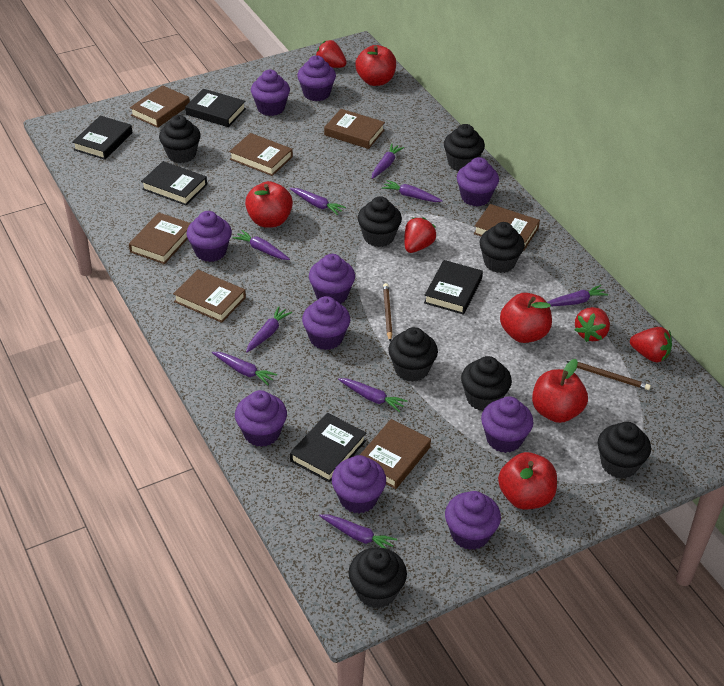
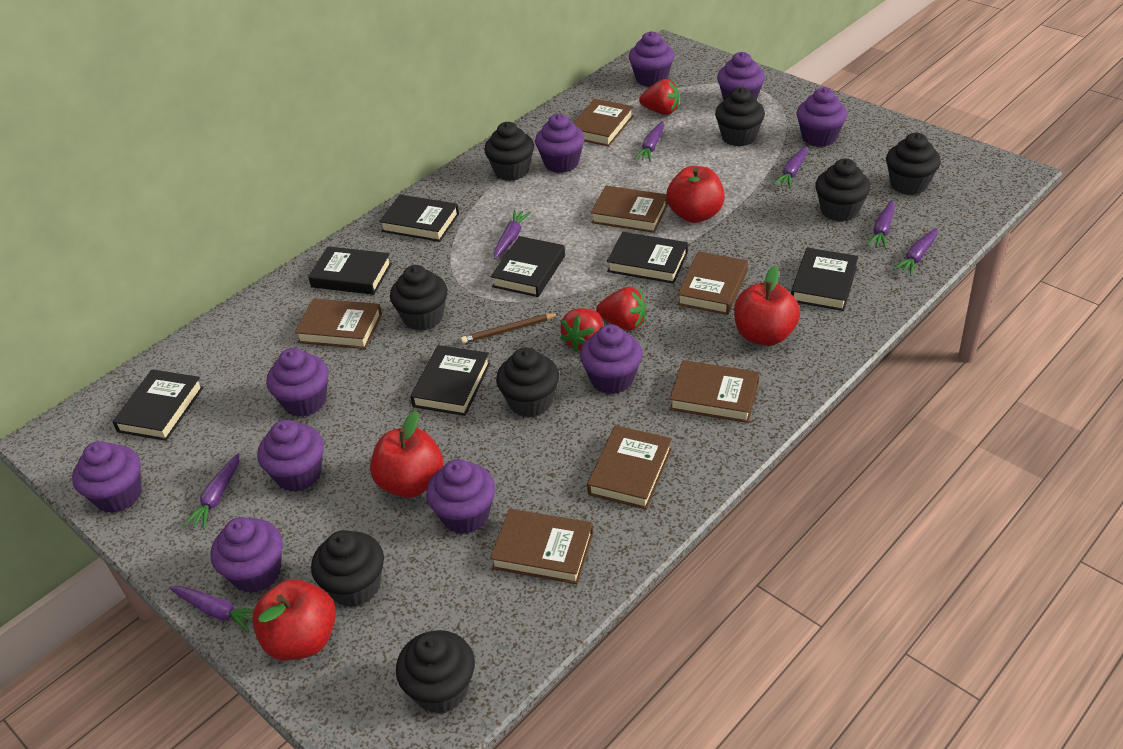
black book: [72,116,132,160] [141,161,207,205] [185,89,246,127] [290,413,366,482] [424,260,483,315] = 5 -> [112,369,204,441] [308,247,392,295] [379,195,459,242] [410,345,491,416] [491,236,565,297] [607,232,688,284] [791,248,858,311] = 7
brown pencil: [383,283,392,342] [566,361,651,390] = 2 -> [461,313,559,344] = 1
purple carrot: [212,352,277,385] [233,230,290,260] [246,306,292,353] [290,188,346,215] [319,514,397,549] [338,378,407,412] [372,144,404,179] [382,180,443,202] [547,285,608,307] = 9 -> [169,586,254,632] [184,453,239,529] [494,210,531,259] [634,121,664,162] [773,146,808,188] [867,200,895,249] [893,228,938,276] = 7
red apple: [245,181,293,228] [355,45,396,86] [498,452,557,510] [500,293,552,343] [532,359,588,423] = 5 -> [252,579,336,660] [370,411,443,498] [666,166,725,223] [734,266,800,346] = 4
red strawberry: [316,40,347,68] [404,217,436,253] [575,307,610,342] [630,327,672,362] = 4 -> [560,308,603,352] [596,287,646,330] [639,79,679,115] = 3

